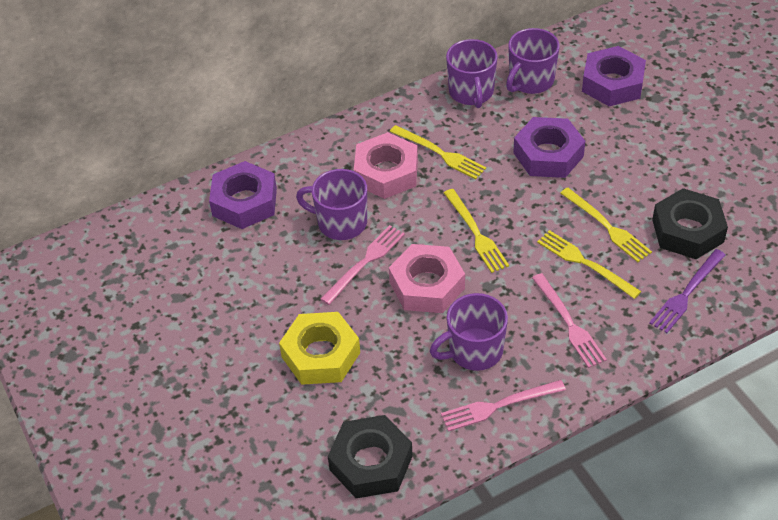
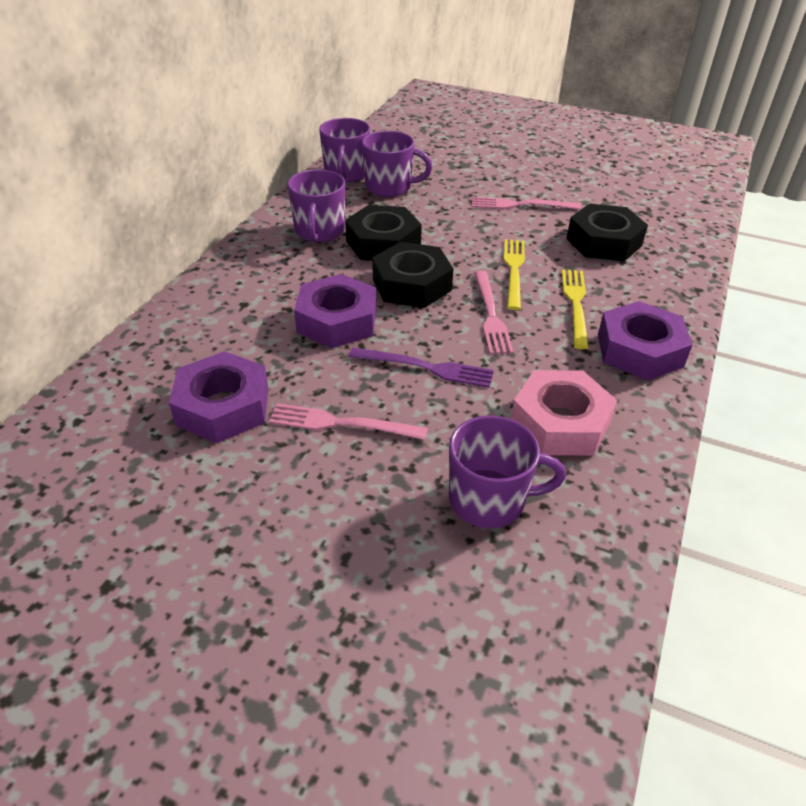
black nut: [328,415,413,498] [652,188,728,259] = 2 -> [345,205,422,261] [372,242,453,308] [567,203,648,262] = 3
pink nut: [354,132,418,199] [389,244,465,313] = 2 -> [511,370,617,455] = 1
yellow fork: [390,125,486,179] [444,189,509,273] [537,230,641,299] [560,187,652,262] = 4 -> [504,239,525,310] [562,269,589,349] = 2
yellow nut: [279,312,360,385] = 1 -> none = 0

